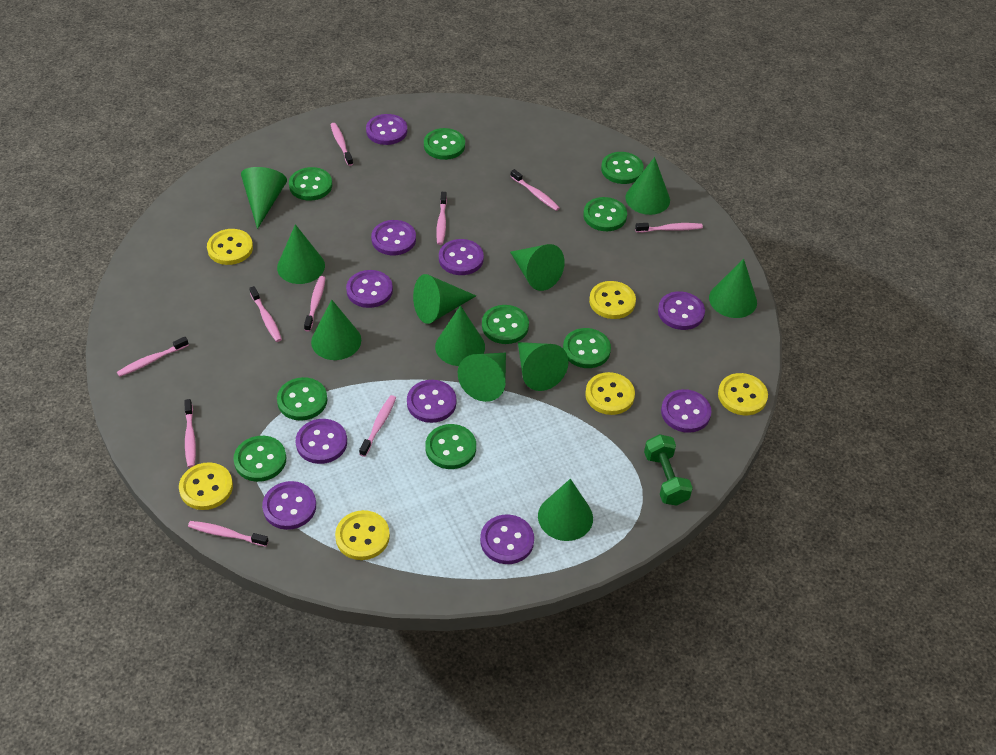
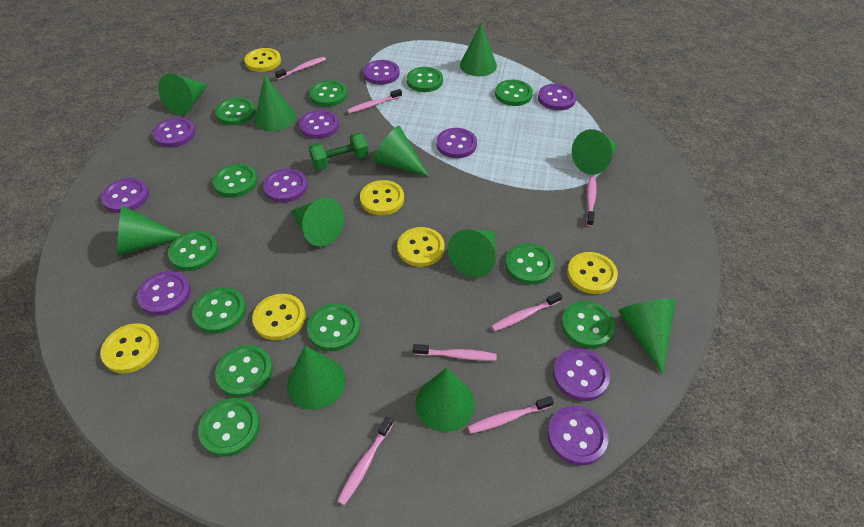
green button: [233,436,286,482] [277,377,327,421] [289,167,332,201] [424,128,465,160] [425,424,476,469] [482,305,529,344] [563,328,611,368] [583,197,627,231] [601,152,644,184] = 9 -> [168,231,219,271] [192,287,246,333] [198,398,260,457] [213,164,258,197] [215,97,256,125] [215,345,273,397] [307,303,360,351] [309,80,347,107] [407,67,443,92] [495,80,533,106] [505,243,555,285] [561,301,615,349] = 12
pink toothbrush: [117,337,189,377] [184,399,196,468] [188,521,269,547] [249,286,282,342] [304,276,325,332] [330,123,353,166] [359,395,396,457] [436,192,447,245] [510,169,560,211] [635,223,703,233] = 10 -> [275,57,326,80] [337,417,393,505] [347,89,402,114] [413,344,497,361] [468,396,554,434] [491,292,562,331] [586,176,597,227] = 7

